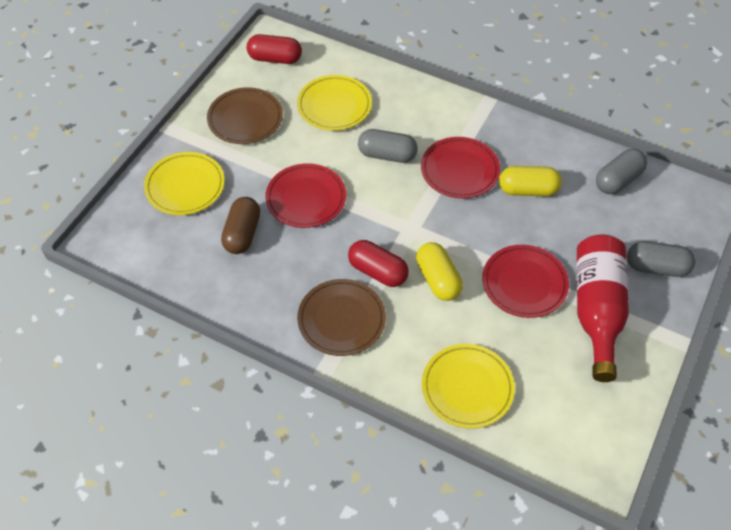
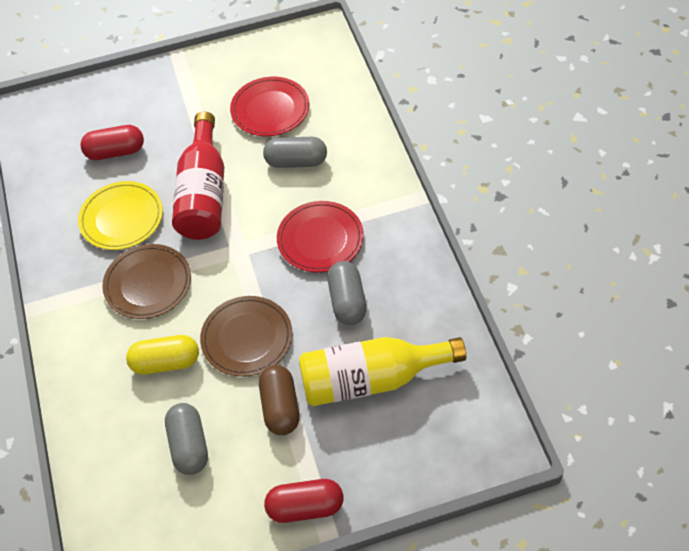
red plate: [265,163,346,228] [421,137,500,198] [482,245,569,318] = 3 -> [230,77,309,136] [277,201,364,273] = 2
yellow bottle: none = 0 -> [299,337,466,406] = 1
yellow capsule: [416,242,463,301] [499,166,562,196] = 2 -> [126,335,199,375] = 1
yellow plate: [144,152,225,215] [297,75,372,131] [422,344,515,429] = 3 -> [78,181,163,250] = 1

